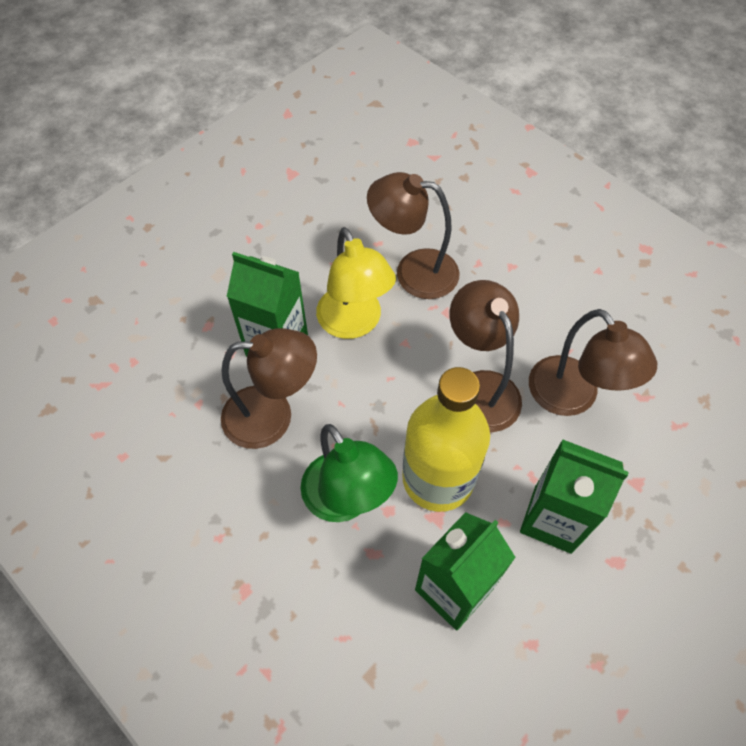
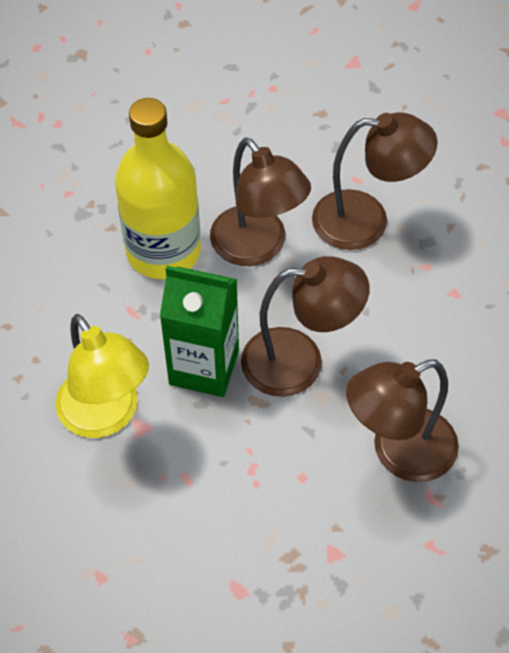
green carton: [227,252,308,357] [415,512,516,630] [520,439,629,554] = 3 -> [160,266,239,397] = 1
green lamp: [301,424,398,522] = 1 -> none = 0

